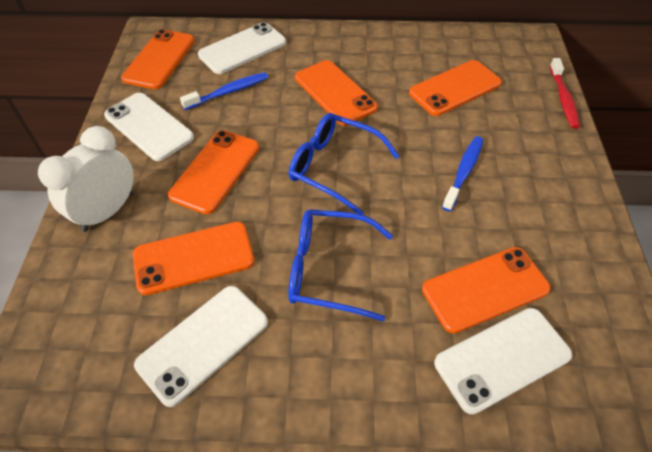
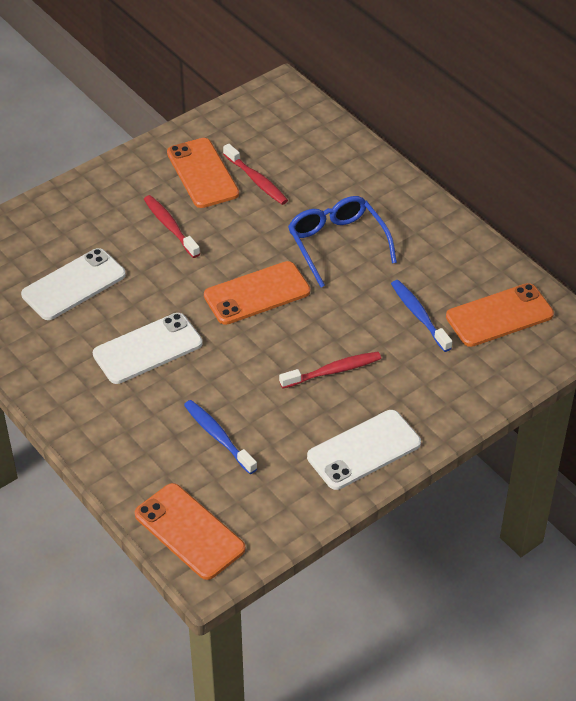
blue glasses: [288,209,393,322] [289,113,399,215] = 2 -> [288,196,397,287] = 1
orange phone: [121,29,195,89] [133,222,254,295] [168,130,259,214] [295,60,378,126] [409,60,502,116] [422,247,551,334] = 6 -> [135,483,245,580] [167,138,239,208] [204,261,310,325] [446,283,554,347] = 4
red toothbrush: [550,58,580,129] = 1 -> [144,195,200,258] [223,144,288,205] [279,352,381,388] = 3
white clock: [38,126,134,232] = 1 -> none = 0
white phone: [104,93,194,161] [134,286,268,407] [198,22,286,74] [434,308,573,415] = 4 -> [21,248,126,320] [93,313,203,384] [307,410,421,490] = 3

